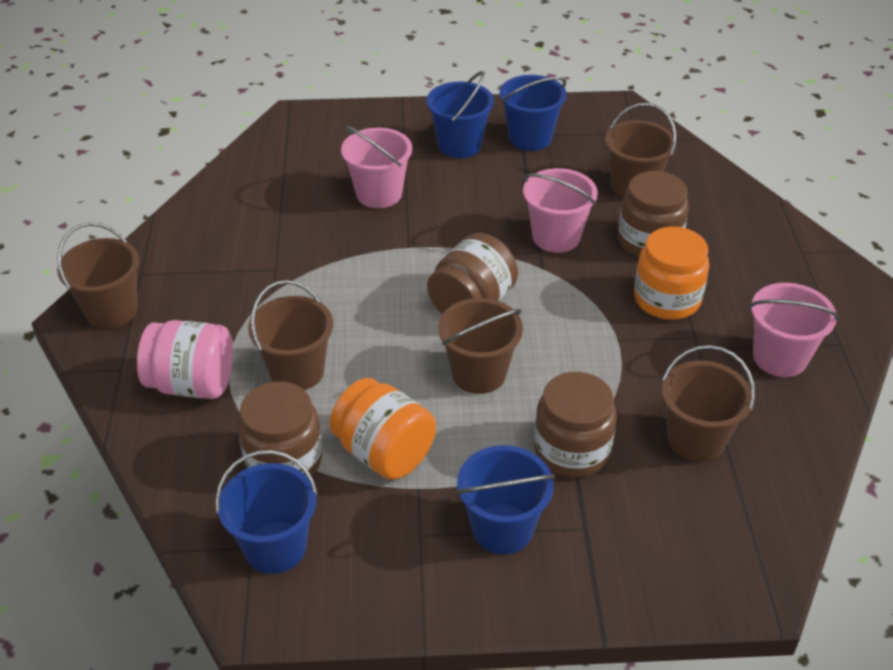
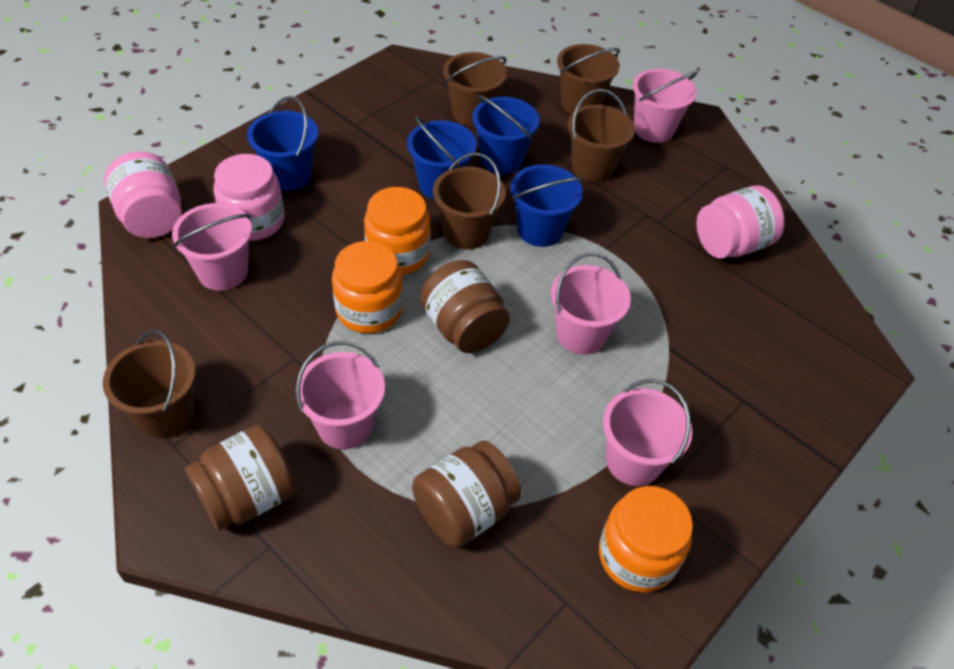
brown jar: [238,381,322,477] [427,233,518,314] [534,372,617,478] [618,171,689,257] = 4 -> [185,425,296,531] [412,441,522,547] [420,260,510,353] = 3
orange jar: [330,378,436,480] [634,226,709,320] = 2 -> [332,241,403,333] [364,187,431,275] [599,486,693,593] = 3
pink bucket: [341,126,412,208] [523,168,598,253] [749,283,839,377] = 3 -> [172,203,252,291] [296,341,385,449] [551,253,631,355] [603,379,692,486] [633,69,697,143] = 5
pink jar: [137,320,233,399] = 1 -> [104,151,182,238] [213,154,284,241] [696,185,785,259] = 3

